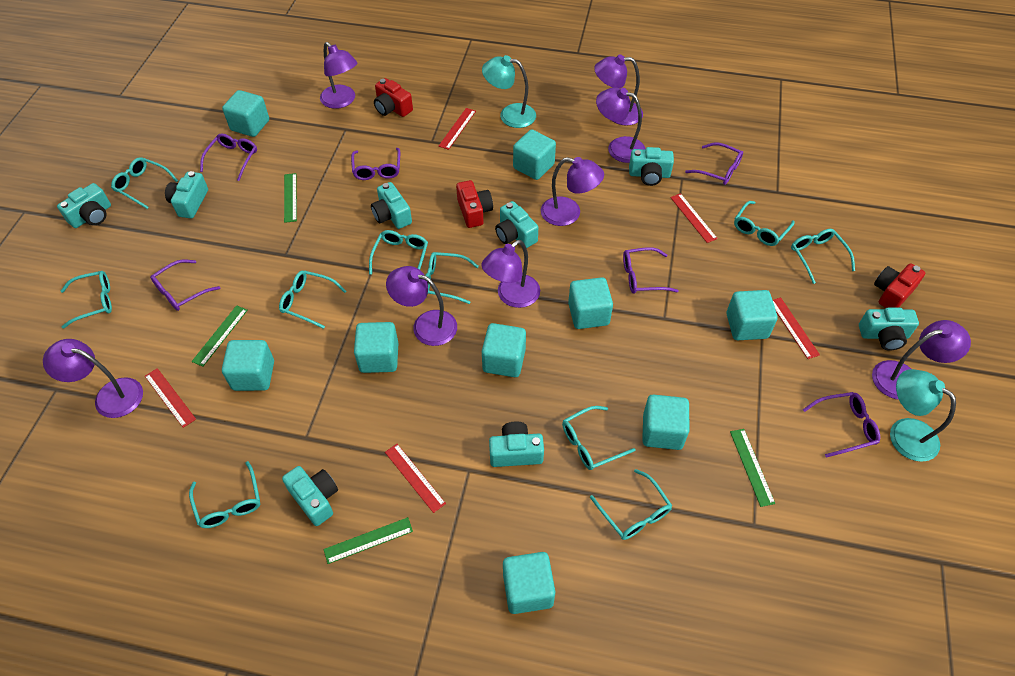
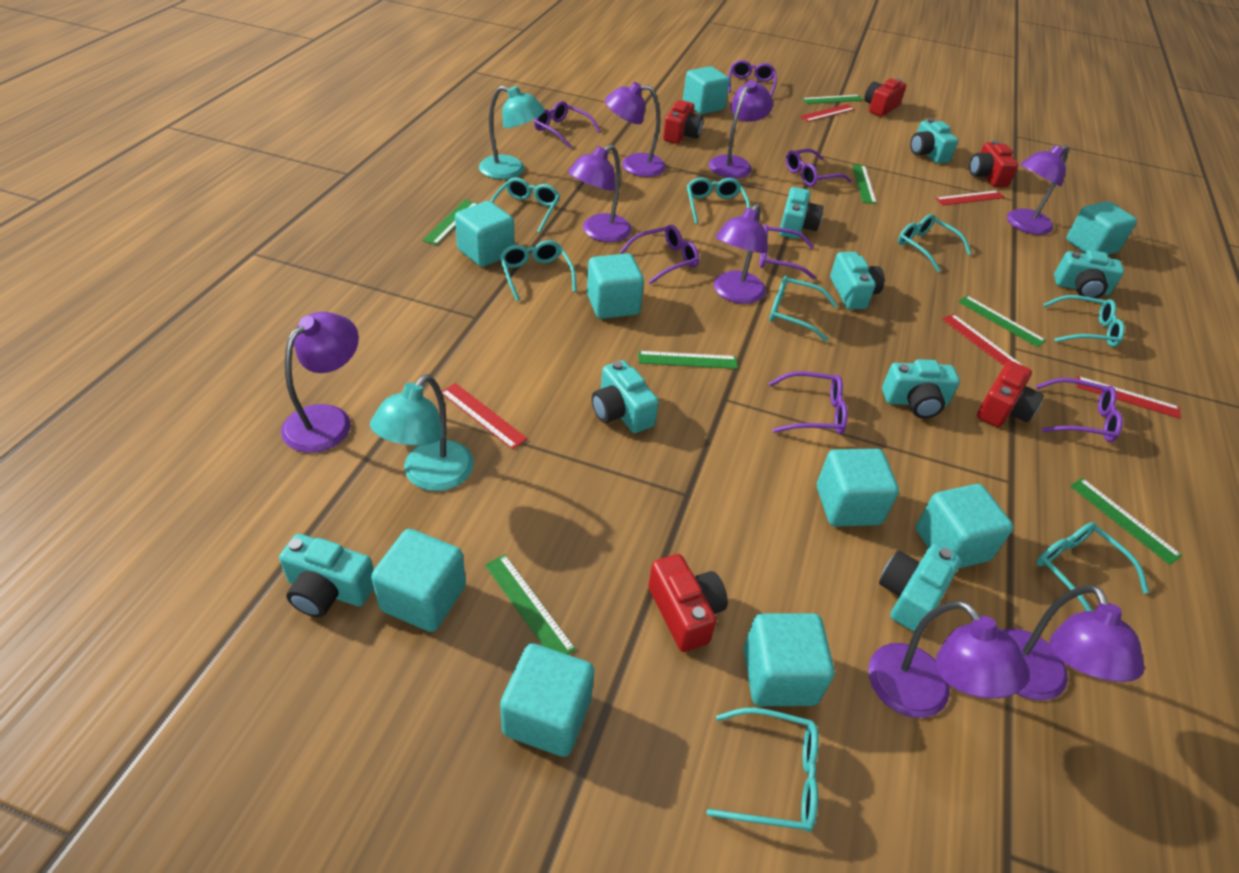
green ruler: [192,305,248,367] [284,173,297,223] [323,517,413,564] [730,429,775,507] = 4 -> [422,200,478,245] [485,554,576,655] [638,351,738,369] [802,95,864,104] [852,164,877,204] [958,296,1046,347] [1070,478,1182,565] = 7
purple glasses: [150,259,220,311] [200,133,257,181] [351,148,400,180] [623,247,678,294] [685,143,743,185] [803,392,880,458] = 6 -> [534,101,600,148] [620,225,699,284] [728,60,777,97] [760,225,816,280] [769,371,848,434] [786,149,851,187] [1036,378,1123,442] = 7
red camera: [374,78,413,117] [456,180,493,228] [874,263,925,308] = 3 -> [648,554,728,652] [663,100,703,144] [864,78,906,117] [969,140,1018,187] [977,361,1044,427] = 5
turquoise glasses: [61,271,112,328] [111,157,178,209] [189,461,260,528] [279,270,346,329] [369,230,428,274] [425,252,479,304] [562,406,636,470] [590,469,672,540] [734,201,794,246] [791,229,855,284] = 10 -> [491,177,560,233] [499,240,577,301] [687,177,750,224] [707,707,819,832] [769,276,837,341] [898,214,972,272] [1036,522,1149,611] [1043,295,1125,347] = 8

